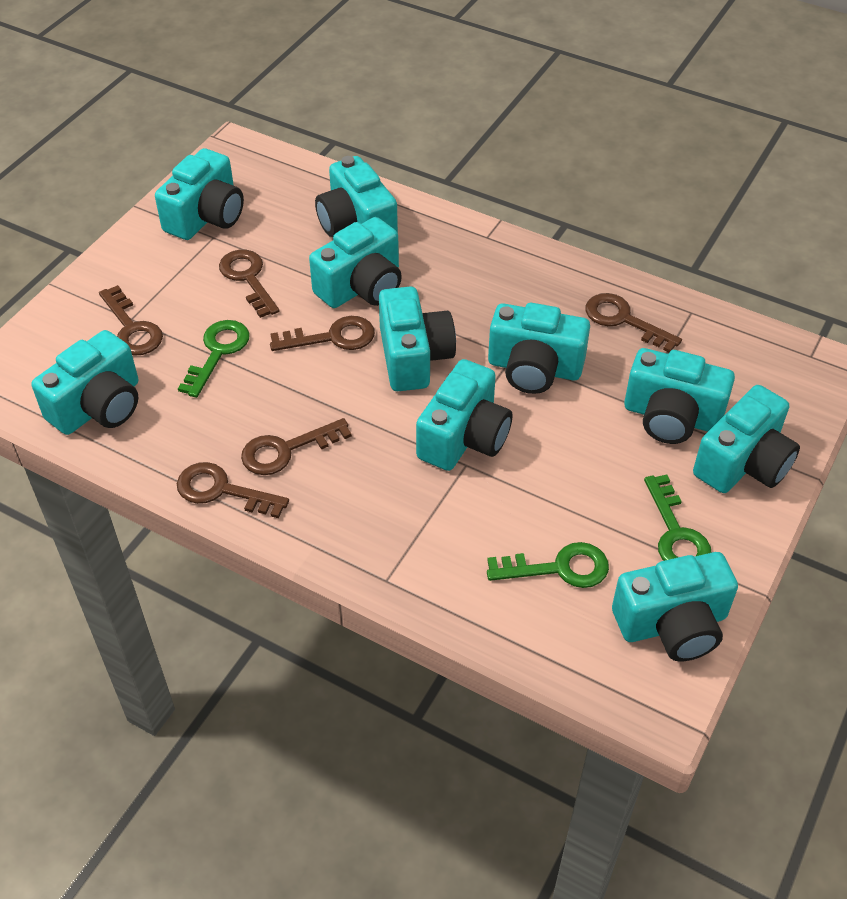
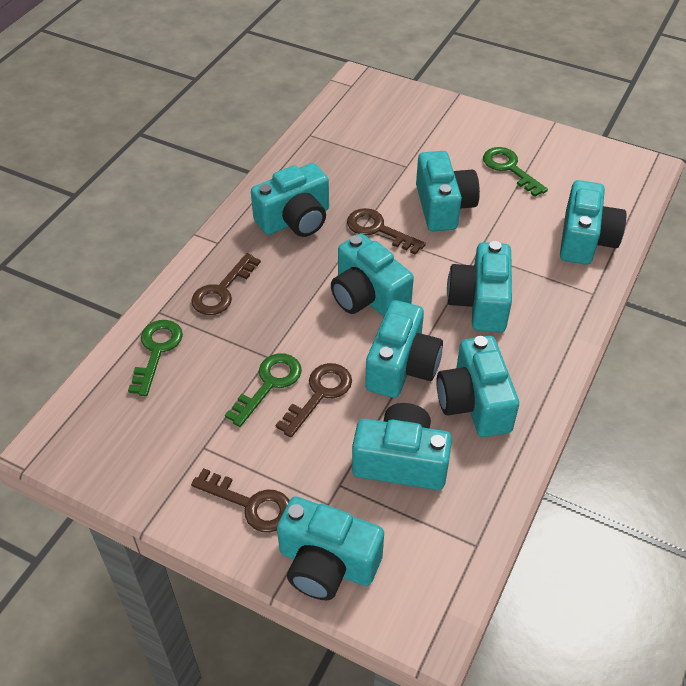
brown key: [99,285,163,356] [177,462,289,518] [219,250,279,318] [241,418,352,475] [270,316,375,351] [586,293,682,352] = 6 -> [191,253,261,315] [191,468,290,532] [276,363,352,437] [347,208,426,255] = 4
turquoise camera: [32,330,138,435] [155,148,244,240] [309,217,402,308] [315,156,398,237] [379,286,456,391] [416,359,512,471] [488,303,590,394] [612,552,738,662] [624,348,735,444] [693,385,800,493] = 10 -> [251,163,329,237] [277,496,384,600] [331,233,414,317] [352,403,452,490] [365,300,443,398] [416,151,480,232] [436,336,519,437] [447,241,512,332] [560,180,627,265] = 9

